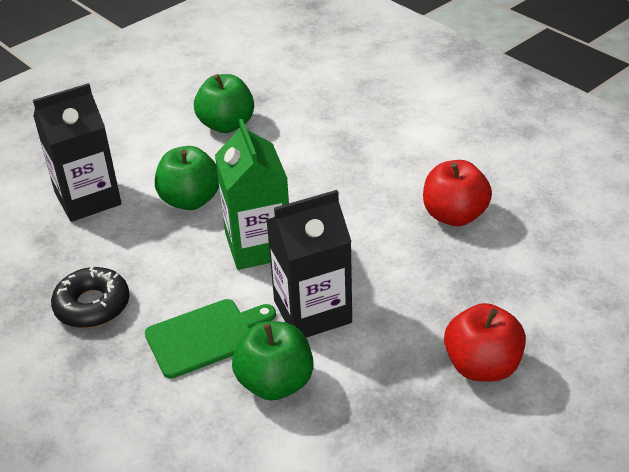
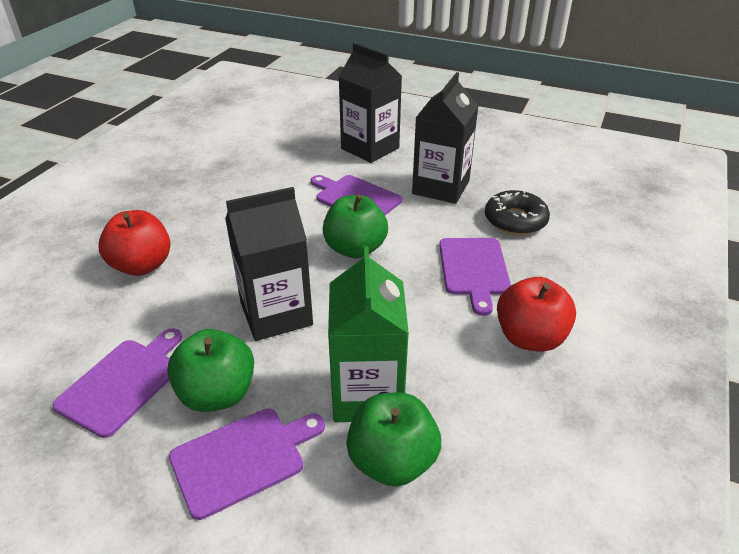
black carton: [33,83,122,222] [266,190,352,338] = 2 -> [225,187,313,341] [338,43,402,163] [412,72,478,204] = 3
green cutting board: [145,299,276,379] = 1 -> none = 0
purple cutting board: none = 0 -> [52,328,182,438] [169,408,325,520] [311,175,402,215] [439,238,511,316] = 4

